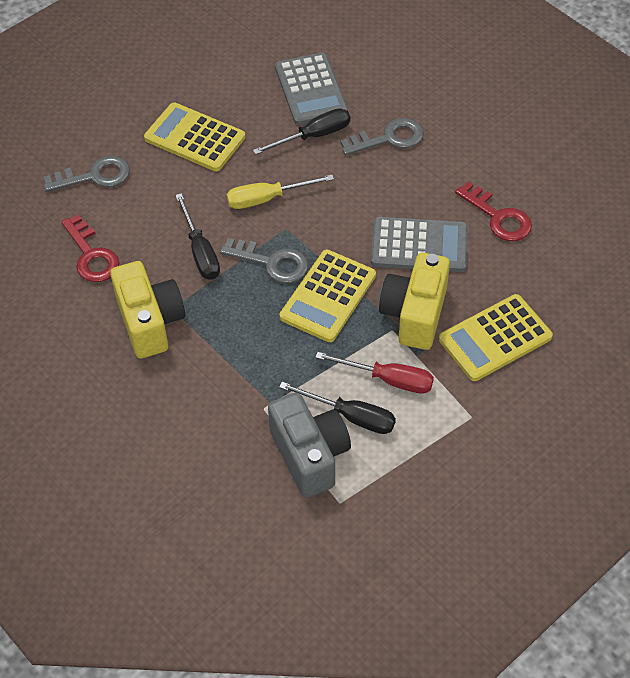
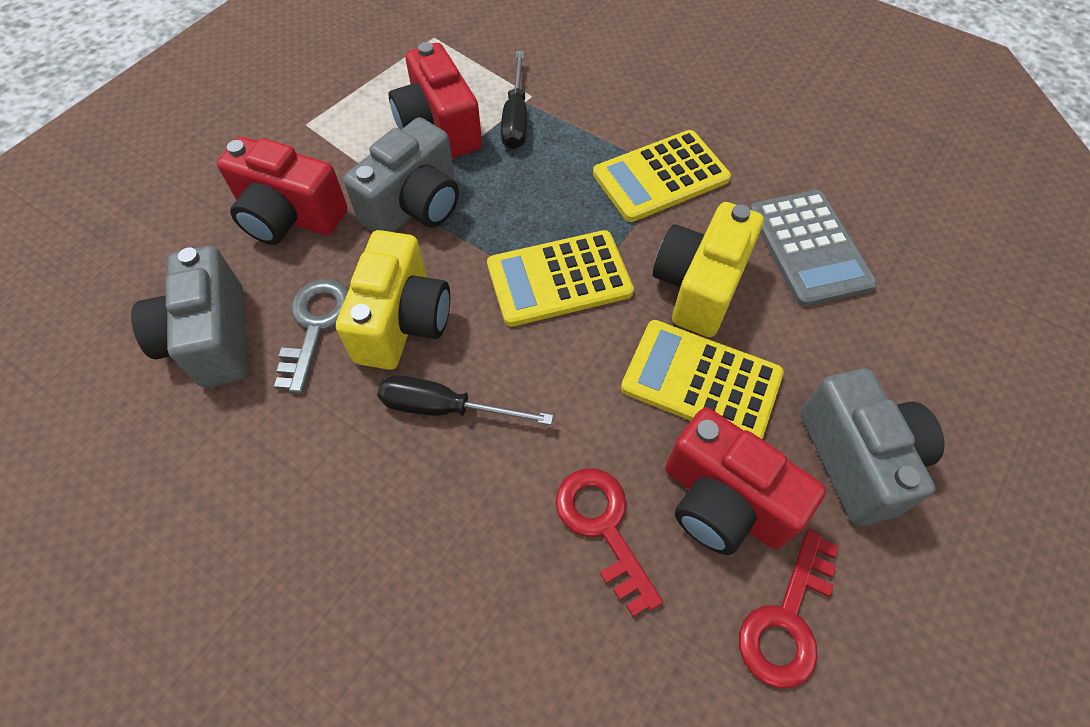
black screwdriver: [175,193,220,280] [253,108,350,155] [279,382,396,434] = 3 -> [377,375,553,425] [501,51,527,149] = 2
grey calculator: [275,53,348,125] [371,217,468,272] = 2 -> [750,190,877,307] = 1
grey camera: [268,393,351,498] = 1 -> [131,246,248,388] [343,117,459,232] [800,368,945,526] = 3
grey key: [44,156,130,192] [220,238,308,283] [341,118,424,155] = 3 -> [274,279,349,394] = 1
red camera: none = 0 -> [217,137,347,245] [389,42,482,158] [665,408,826,555] = 3
red screwdriver: [315,352,434,394] = 1 -> none = 0
yellow screwdriver: [227,175,334,209] = 1 -> none = 0

